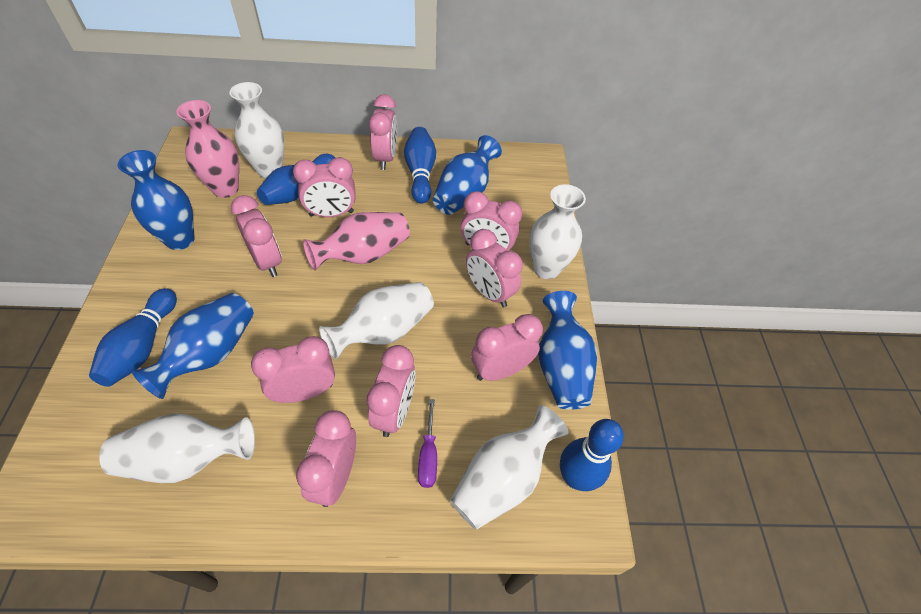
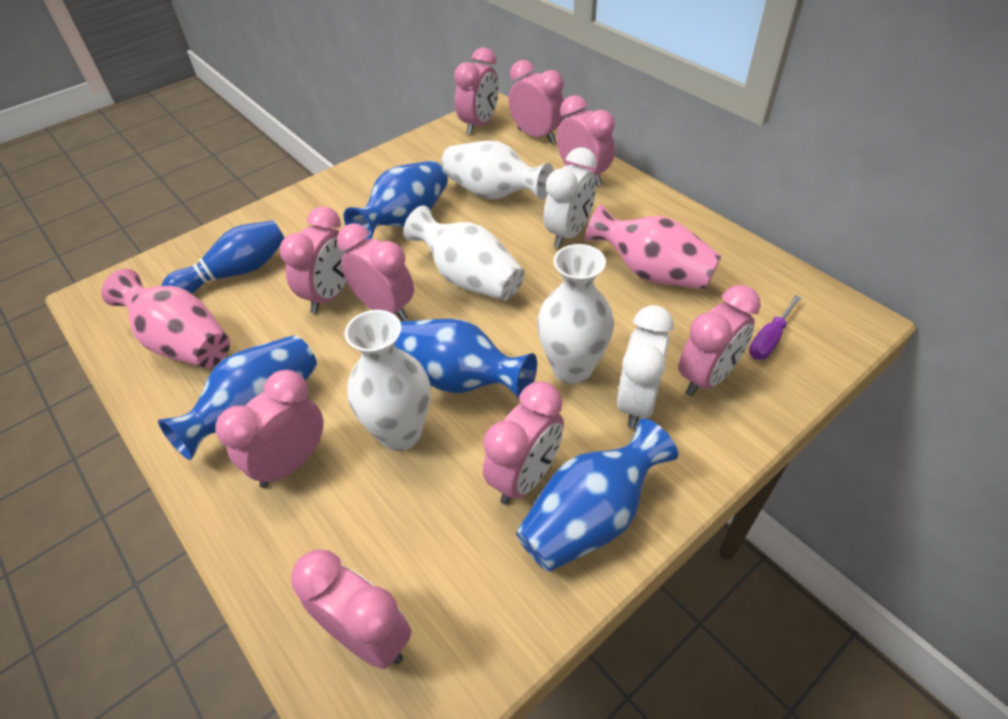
blue bowling pin: [89,288,177,387] [257,154,335,205] [404,127,436,204] [560,419,624,491] = 4 -> [161,221,284,294] = 1
white clock: none = 0 -> [544,147,597,248] [617,305,674,428] = 2
white vase: [99,414,255,483] [229,82,284,178] [319,282,434,360] [450,405,569,530] [529,184,586,279] = 5 -> [344,310,430,451] [403,205,525,300] [441,141,554,200] [537,244,614,384] = 4

